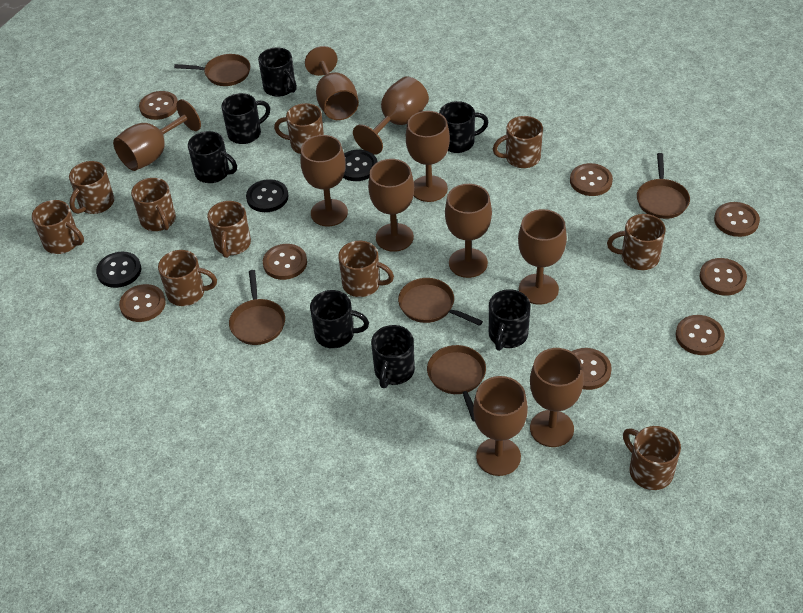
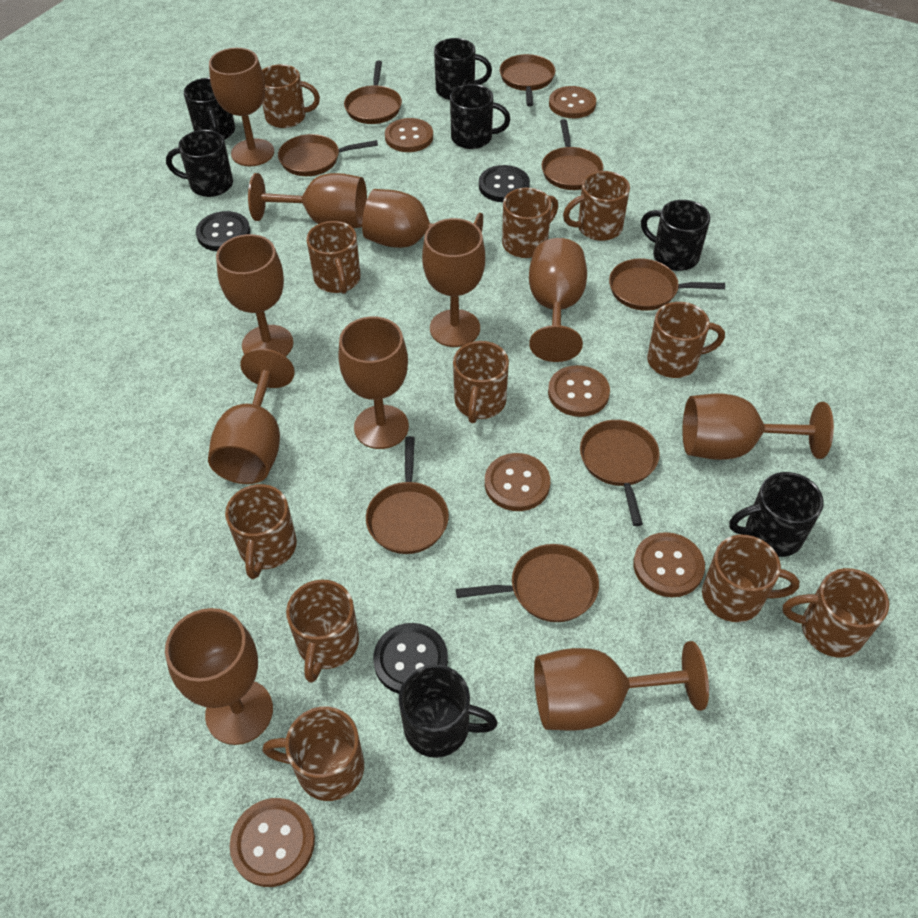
brown button: [119,284,166,322] [139,91,178,120] [263,244,307,280] [570,163,613,196] [572,348,612,390] [676,315,725,355] [700,258,747,296] [714,202,760,237] = 8 -> [230,798,315,887] [385,118,433,152] [485,453,550,511] [548,365,610,417] [549,86,596,118] [633,532,705,597] = 6
brown goblet: [113,99,201,171] [300,135,348,227] [305,46,359,120] [353,76,429,154] [368,159,414,252] [406,111,450,202] [445,184,492,278] [473,376,528,476] [518,209,567,305] [530,348,584,447] = 10 -> [165,608,273,745] [208,348,295,484] [209,48,274,166] [216,234,294,357] [248,173,367,228] [338,316,409,449] [362,189,483,248] [422,218,485,347] [529,238,587,362] [534,641,709,731] [682,393,834,460] = 11
brown mug: [32,200,84,254] [69,161,114,214] [131,178,176,231] [158,250,217,306] [207,201,251,258] [274,103,324,154] [338,241,394,297] [493,116,543,168] [607,214,666,270] [623,426,681,490] = 10 -> [225,484,297,579] [262,64,320,128] [263,706,364,801] [286,580,359,683] [306,221,361,294] [453,341,509,423] [502,188,558,258] [563,171,630,241] [647,302,725,378] [702,535,799,622] [783,568,889,658] = 11
brown pan: [174,54,250,86] [229,270,285,345] [398,278,483,326] [427,345,486,422] [637,153,690,219] = 5 -> [278,134,378,176] [344,61,402,124] [366,436,449,554] [456,544,599,622] [500,54,555,106] [542,119,603,190] [580,420,660,526] [609,258,725,311] = 8

